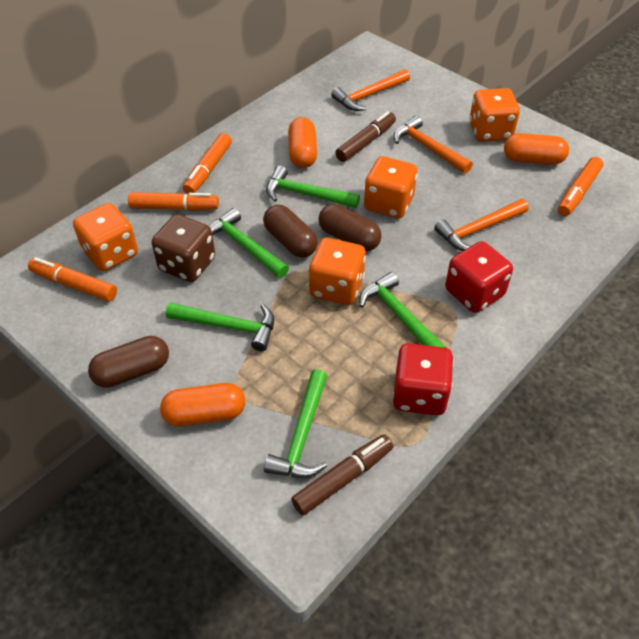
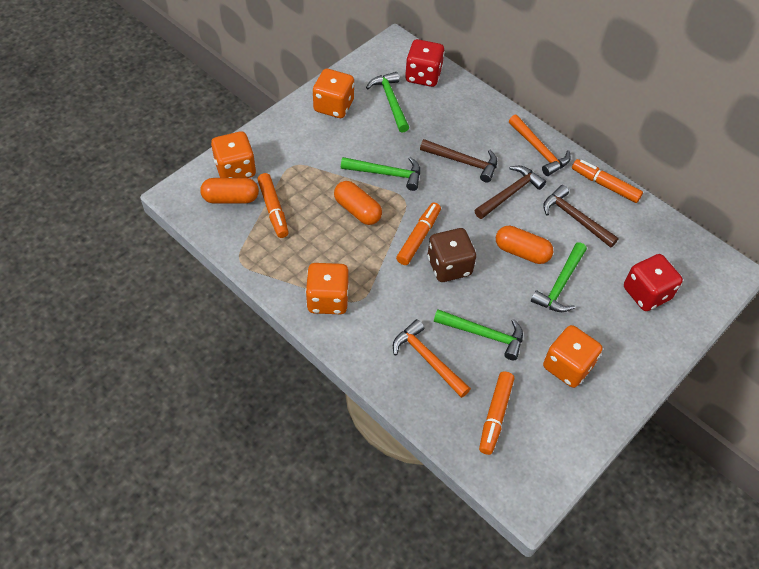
brown capsule: [88,336,169,388] [263,205,318,258] [318,204,382,251] = 3 -> none = 0
brown hammer: none = 0 -> [420,139,497,183] [475,166,546,219] [543,185,619,248] = 3
brown marker: [291,434,394,515] [335,111,396,162] = 2 -> none = 0
green hammer: [166,302,274,351] [209,208,289,278] [264,369,327,478] [266,166,360,208] [359,272,447,348] = 5 -> [341,157,420,191] [366,72,409,133] [434,309,523,360] [531,242,587,312] = 4
orange hammer: [331,69,410,111] [394,116,473,174] [434,199,529,251] = 3 -> [393,319,471,398] [509,115,571,176] = 2

